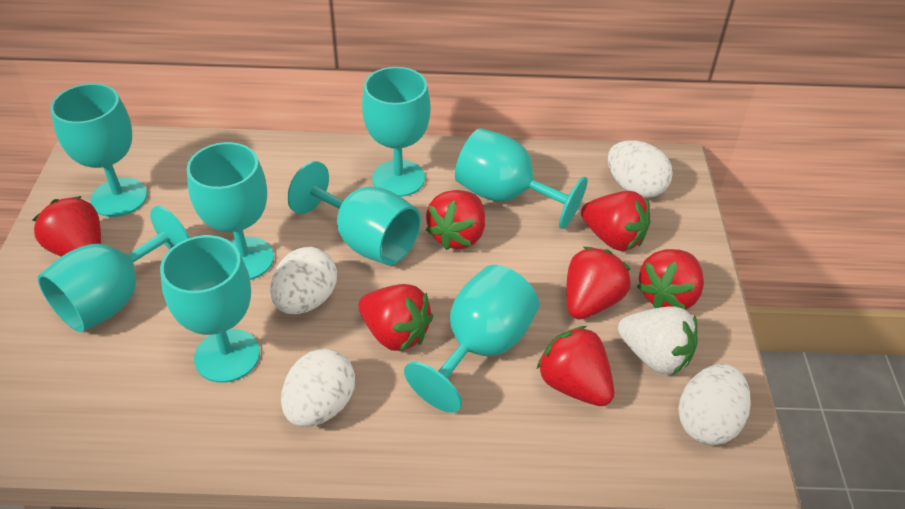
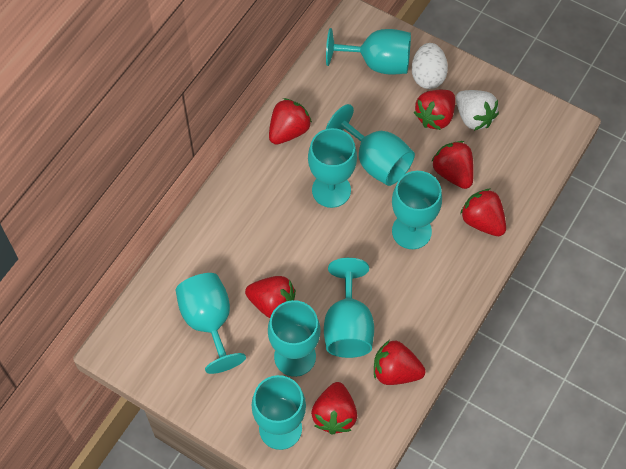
white egg: [270,247,337,314] [281,349,355,427] [608,140,673,198] [678,364,751,445] = 4 -> [412,43,448,89] = 1

